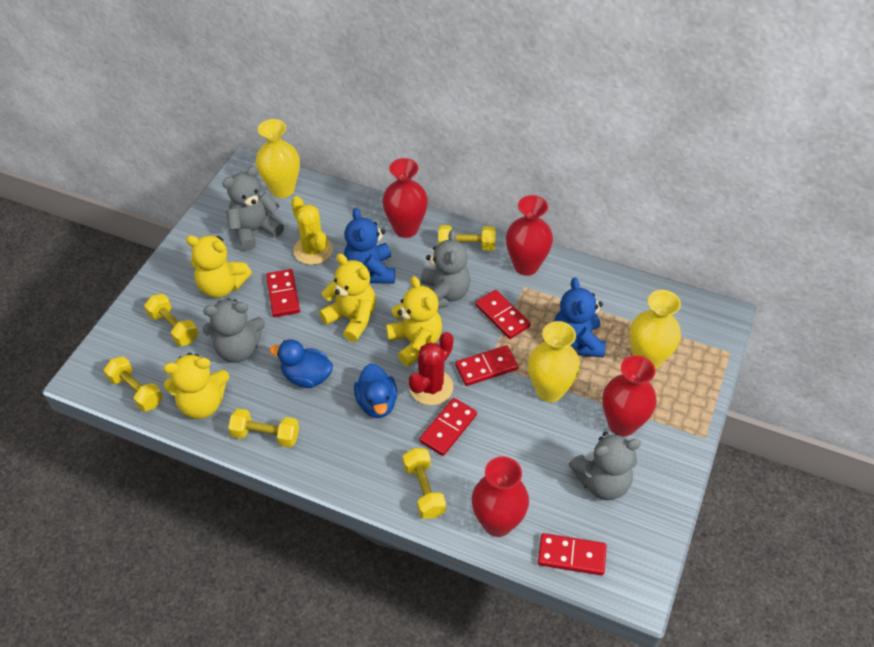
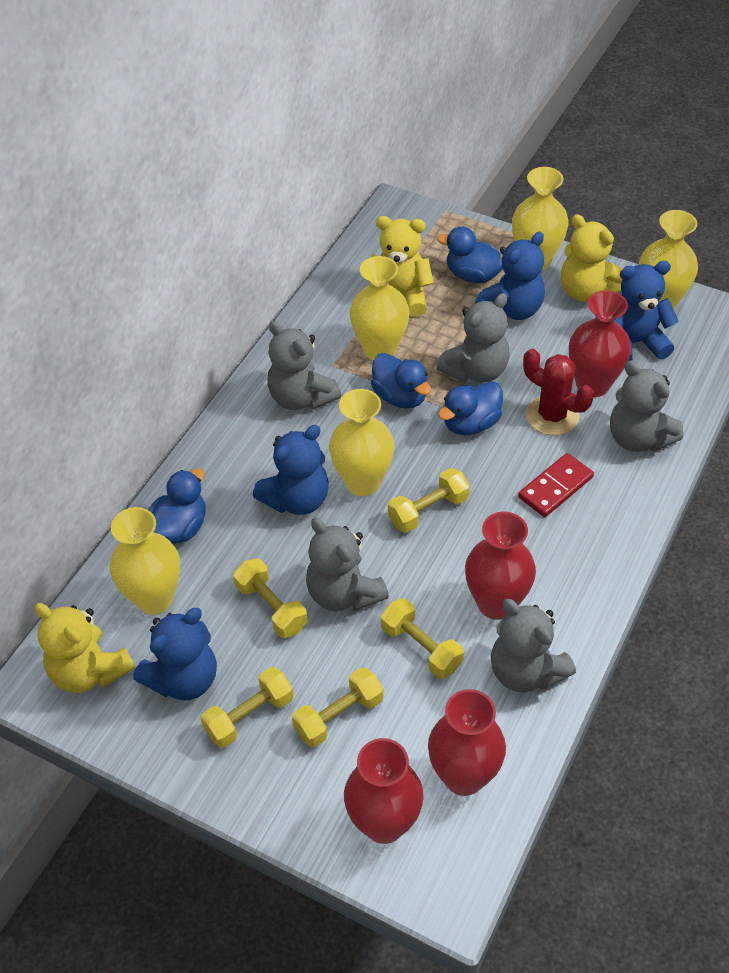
blue duck: [270,339,333,388] [354,363,397,418] = 2 -> [148,469,205,544] [371,353,431,408] [437,226,503,283] [438,381,503,435] = 4
blue teddy bear: [344,208,395,284] [554,278,606,358] = 2 -> [133,608,217,700] [253,425,329,515] [475,232,545,320] [615,261,679,361] = 4
grey teddy bear: [203,298,265,363] [222,166,284,251] [420,230,470,308] [569,432,641,500] = 4 -> [267,321,341,410] [306,517,389,611] [436,293,509,383] [491,599,576,693] [610,361,683,452] = 5
red domino: [266,269,300,317] [419,398,477,456] [455,345,518,386] [475,290,531,339] [538,533,607,576] = 5 -> [518,453,594,517] = 1
yellow cactus: [291,196,333,265] = 1 -> none = 0
yellow teddy bear: [163,353,229,419] [186,235,252,298] [319,254,376,342] [386,276,442,366] = 4 -> [35,603,135,693] [371,216,434,317] [561,215,623,302] = 3
yellow vase: [256,119,300,198] [528,321,580,402] [629,290,681,369] = 3 -> [110,507,180,614] [329,389,394,496] [350,256,409,361] [512,167,569,270] [639,210,698,310] = 5

